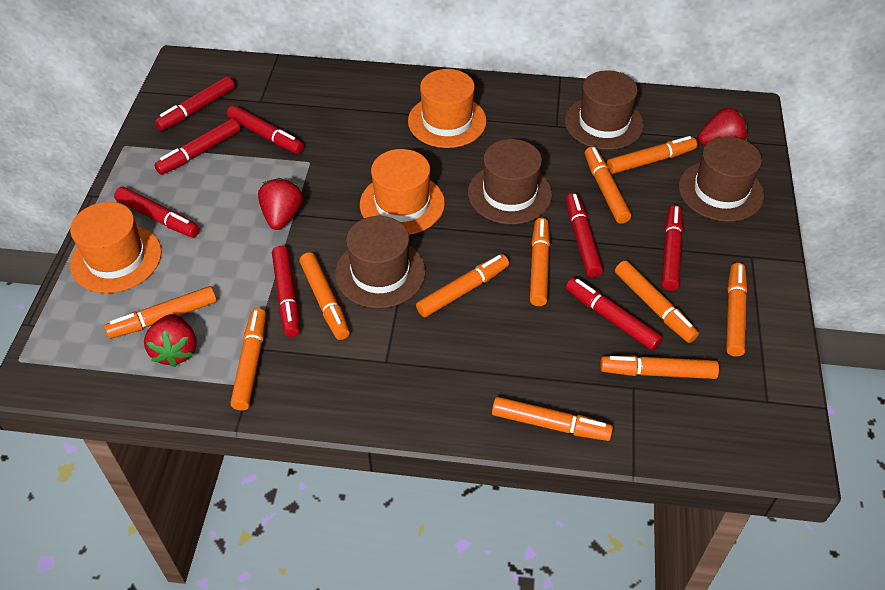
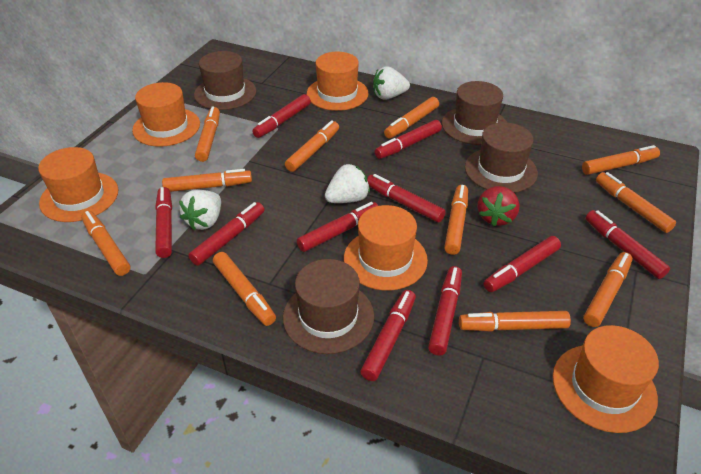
orange hat: [70,202,162,293] [360,149,445,235] [408,69,487,148] = 3 -> [38,147,118,222] [132,82,200,147] [307,52,369,111] [344,205,428,291] [553,325,659,433] = 5
red marker: [114,186,200,238] [154,76,235,131] [154,118,240,175] [227,105,304,154] [272,246,300,337] [566,193,603,277] [566,278,662,351] [662,205,683,291] = 8 -> [155,187,172,258] [189,202,264,266] [252,94,311,138] [297,202,378,252] [360,290,416,381] [367,174,446,223] [375,120,442,159] [428,266,462,356] [484,236,561,292] [585,210,670,279] = 10
red strawberry: [144,314,197,367] [258,178,303,230] [698,107,748,146] = 3 -> [478,186,520,227] = 1
white strawberry: none = 0 -> [179,190,221,230] [325,164,370,203] [373,66,410,100] = 3

